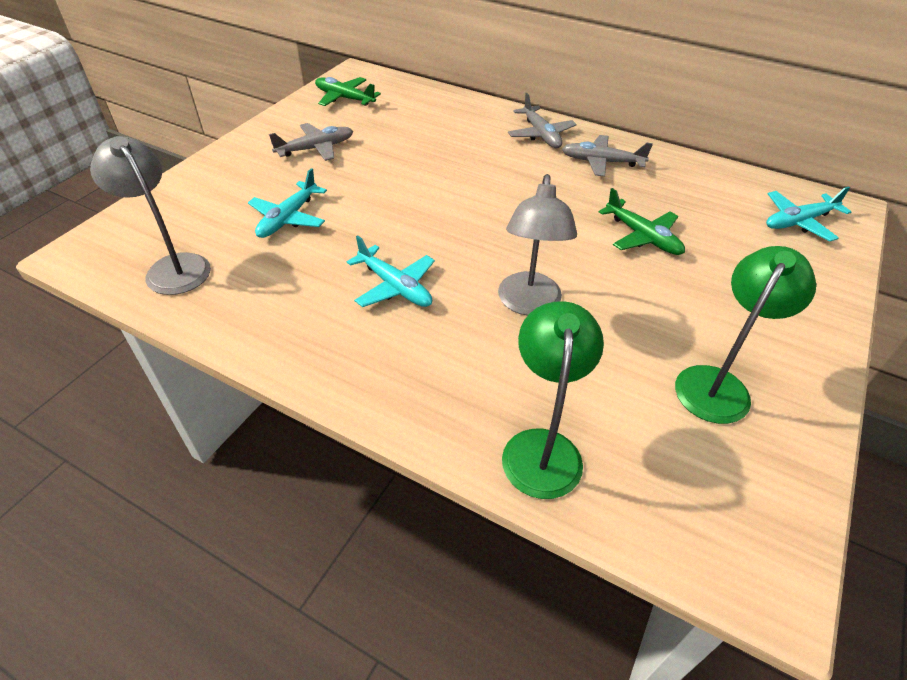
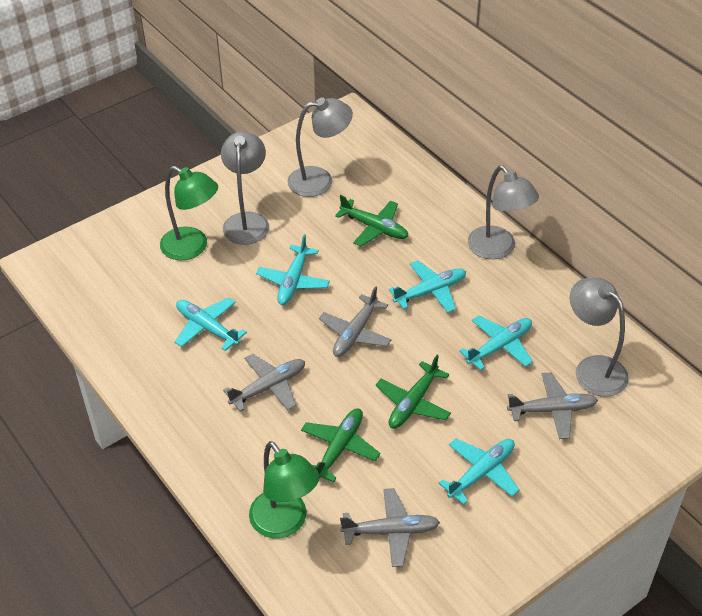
green plane: [315,77,381,106] [599,188,685,255] = 2 -> [301,408,380,482] [335,195,408,247] [376,355,451,429] = 3
grey lamp: [90,136,211,295] [498,174,577,316] = 2 -> [221,131,269,245] [287,97,353,197] [468,165,539,259] [570,278,629,397] = 4
grey plane: [269,123,353,161] [508,93,577,148] [562,135,653,177] = 3 -> [223,354,305,412] [319,286,392,357] [340,488,440,567] [507,372,598,439] = 4
turquoise plane: [248,168,327,238] [347,235,435,307] [766,186,851,241] = 3 -> [175,298,247,351] [256,234,330,305] [389,260,466,313] [438,439,519,505] [459,315,533,370] = 5

